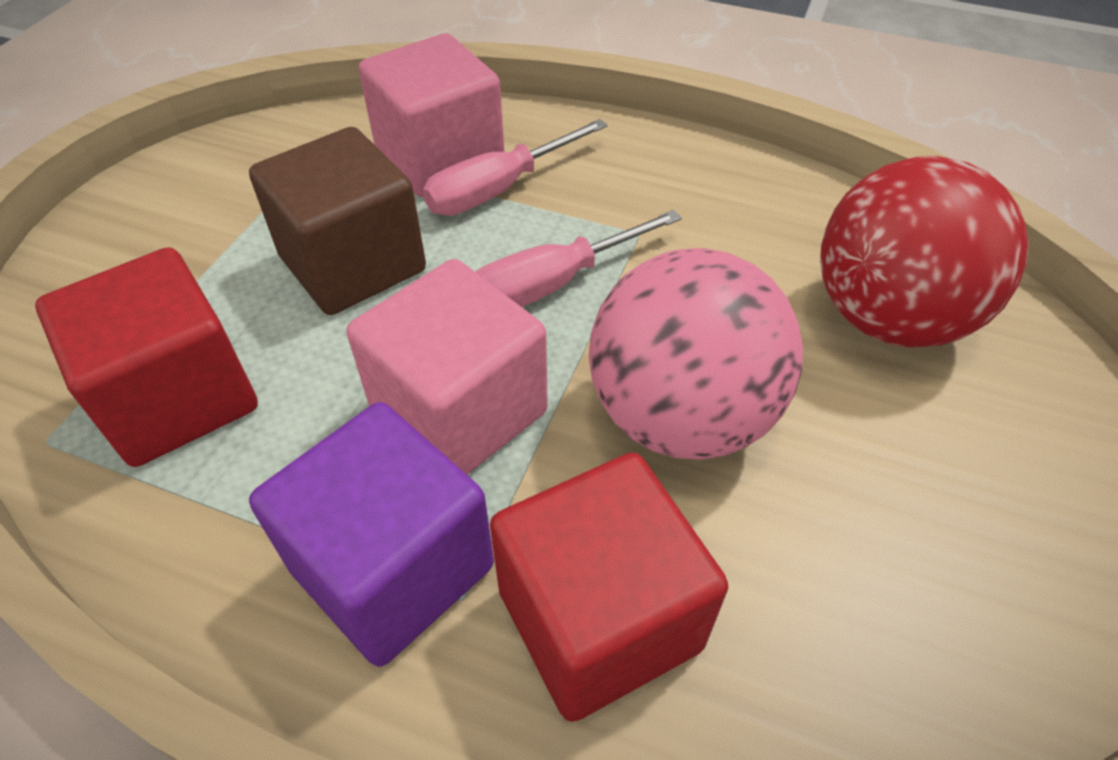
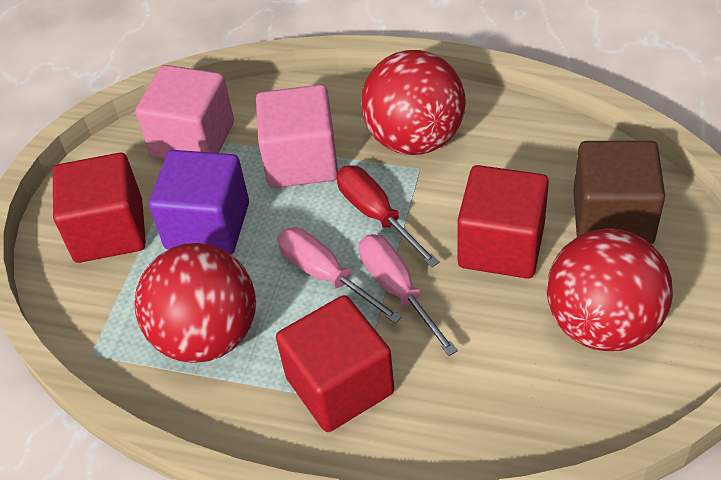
pink ball: [589,248,803,460] = 1 -> none = 0
red ball: [820,156,1029,348] = 1 -> [135,243,256,363] [361,50,466,155] [547,228,673,351] = 3
red cube: [35,247,258,467] [490,453,728,722] = 2 -> [53,153,146,263] [276,295,394,432] [457,165,549,279] = 3
red screwdriver: none = 0 -> [337,165,440,267] = 1

